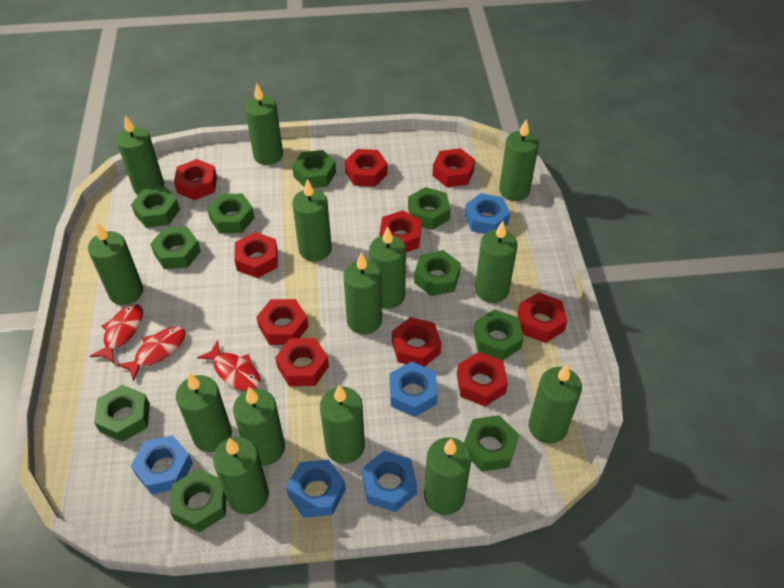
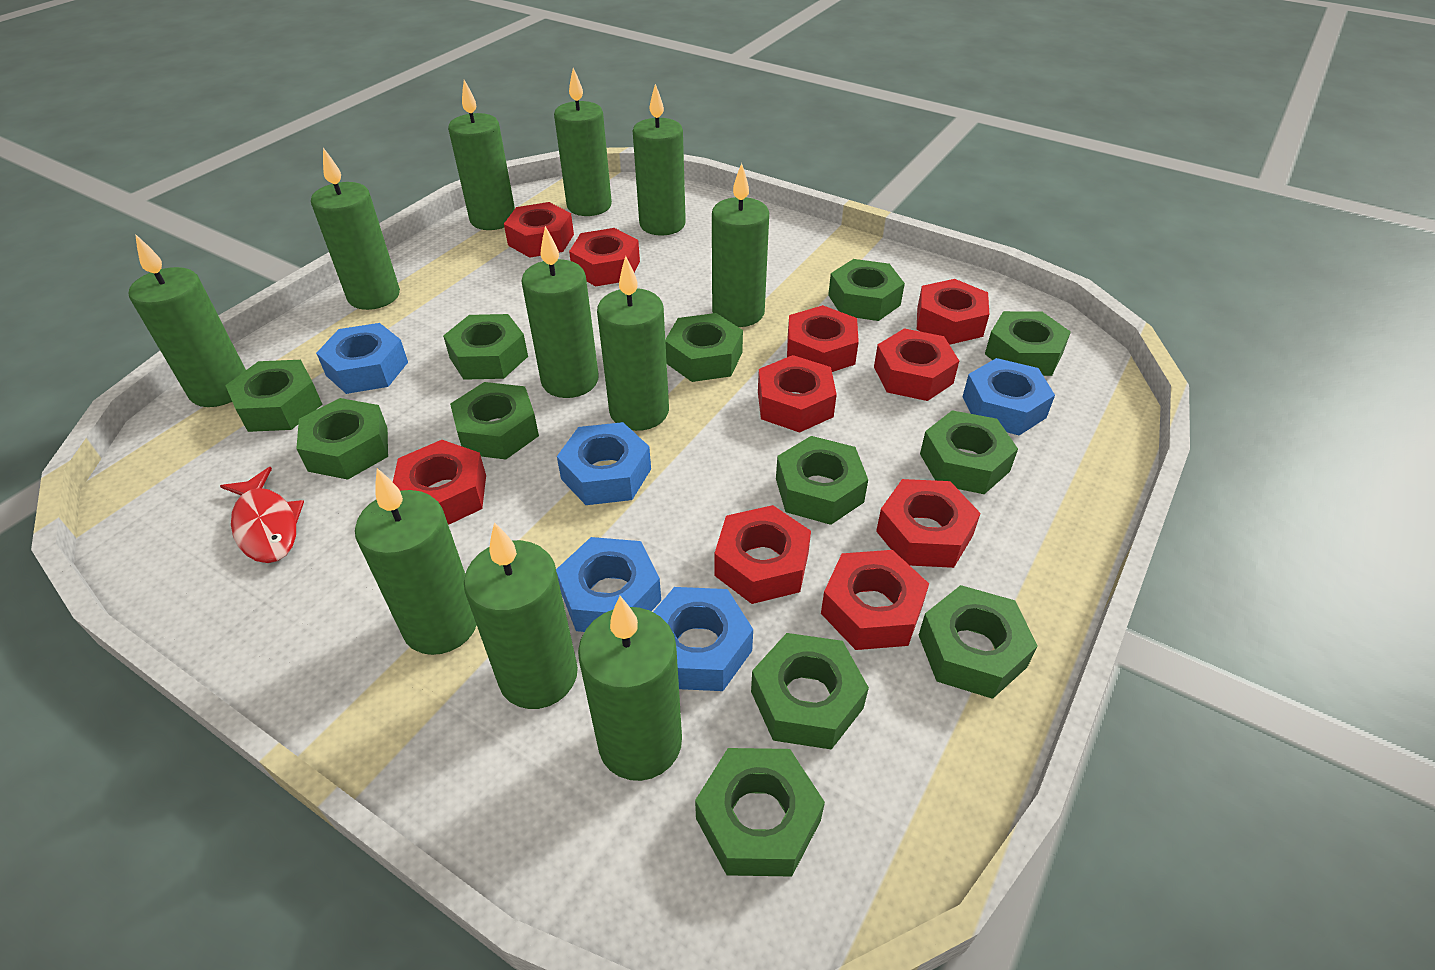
green candle: [88,223,143,305] [116,115,164,195] [176,373,232,452] [213,437,269,514] [233,387,285,466] [245,84,283,165] [292,179,332,261] [320,385,365,464] [343,252,382,334] [369,226,406,309] [424,437,472,515] [475,221,518,303] [499,119,539,201] [529,364,582,444] = 14 -> [129,234,246,407] [311,148,400,310] [355,468,477,655] [448,80,515,230] [464,522,578,709] [521,226,599,398] [554,68,612,216] [578,596,682,781] [597,256,669,431] [633,84,686,236] [712,163,769,327] = 11
green nut: [94,385,150,442] [131,187,180,228] [150,227,201,269] [170,469,226,532] [207,193,255,234] [292,150,336,188] [408,187,450,230] [414,250,461,296] [464,415,519,472] [474,309,524,361] = 10 -> [225,360,323,432] [296,398,388,480] [443,314,528,380] [450,382,539,459] [665,313,743,382] [695,748,825,877] [751,633,869,750] [776,436,868,525] [828,259,905,321] [919,585,1038,699] [920,410,1018,494] [985,311,1071,376] = 12
red fish: [90,304,143,364] [117,327,186,381] [197,340,260,391] = 3 -> [220,467,304,563] = 1

